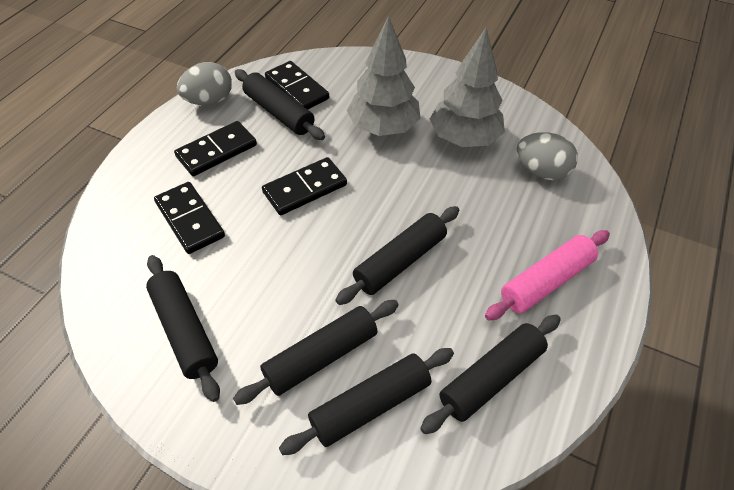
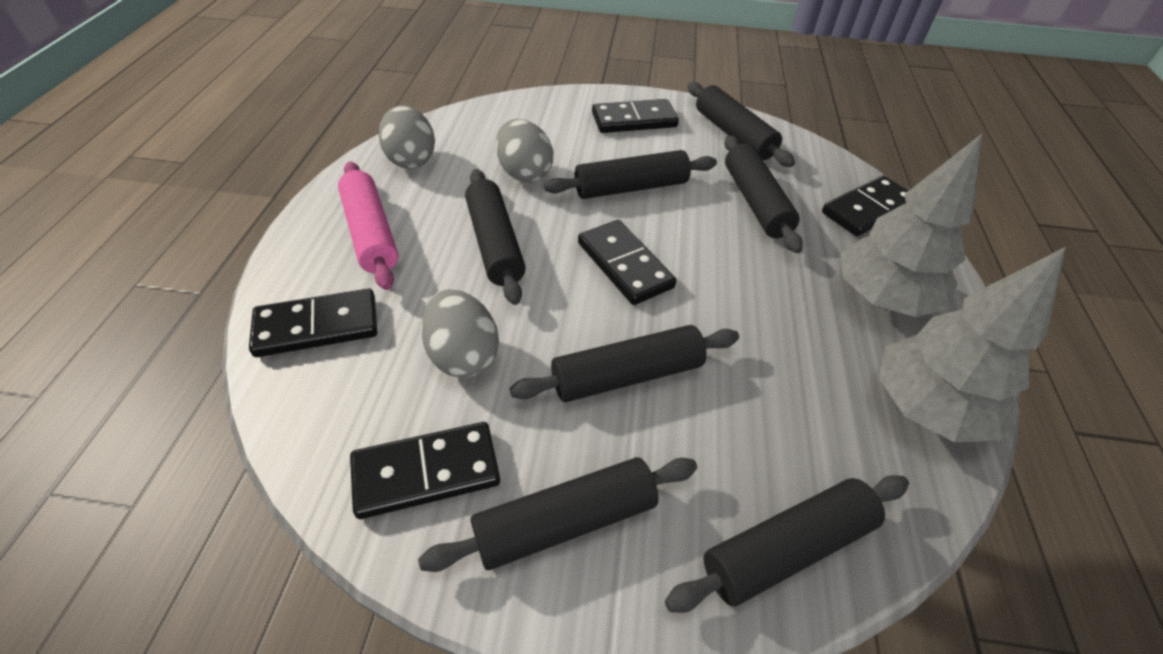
black domino: [154,182,225,254] [174,121,257,176] [262,157,347,215] [265,61,329,109] = 4 -> [249,289,377,357] [350,422,500,519] [578,220,677,305] [592,99,679,133] [822,175,909,236] = 5
black rolling pin: [146,255,220,402] [233,300,399,405] [235,69,325,140] [279,348,454,455] [336,206,459,305] [420,314,561,434] = 6 -> [418,457,697,572] [465,169,526,305] [510,325,739,402] [544,150,717,199] [665,475,909,613] [688,82,795,167] [724,135,803,253] = 7
grey egg: [177,62,232,105] [517,132,578,180] = 2 -> [379,105,435,169] [421,289,499,378] [496,119,553,183] = 3

